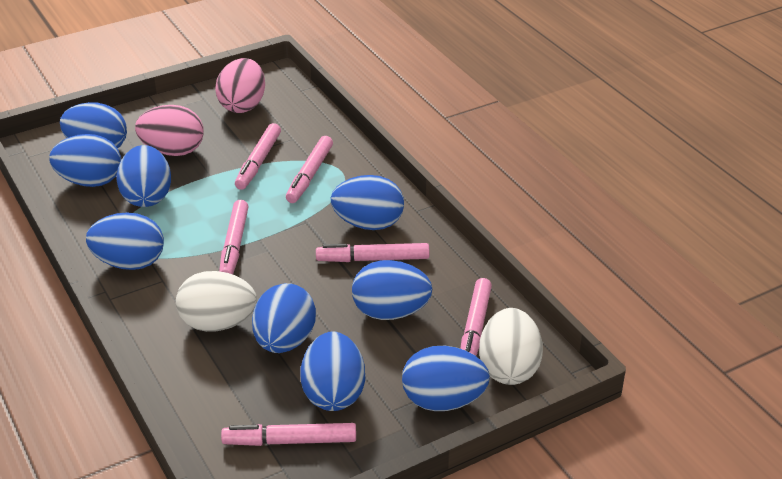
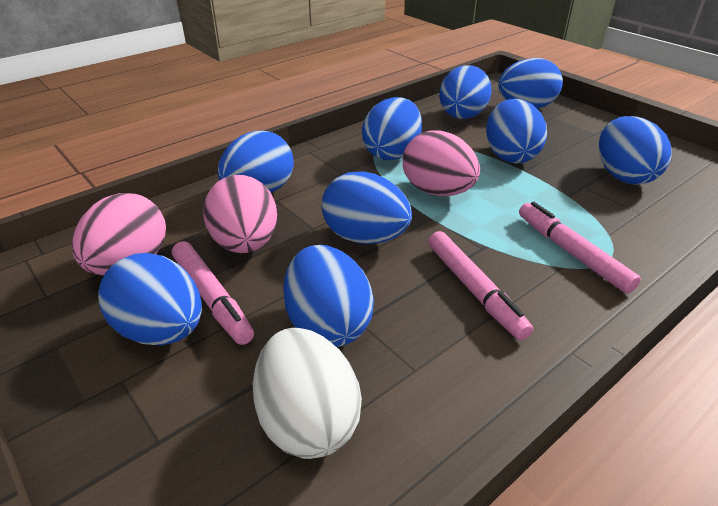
pink egg: [135,105,204,156] [215,58,265,113] = 2 -> [72,193,166,276] [203,175,277,253] [403,130,480,196] = 3
pink marker: [219,200,249,274] [221,423,356,446] [235,123,281,190] [286,136,333,203] [316,243,430,262] [460,278,492,356] = 6 -> [172,241,254,345] [428,231,533,340] [519,202,641,294] = 3
white egg: [176,271,257,332] [479,308,543,385] = 2 -> [253,328,362,459] = 1

